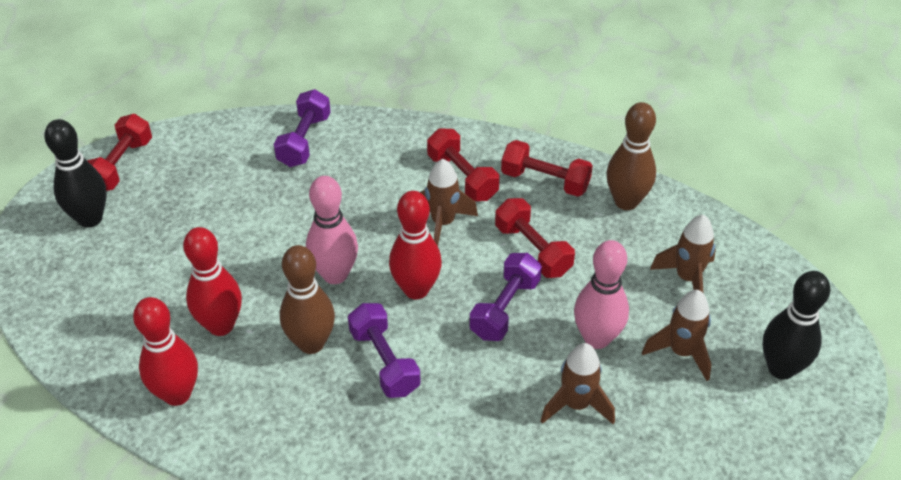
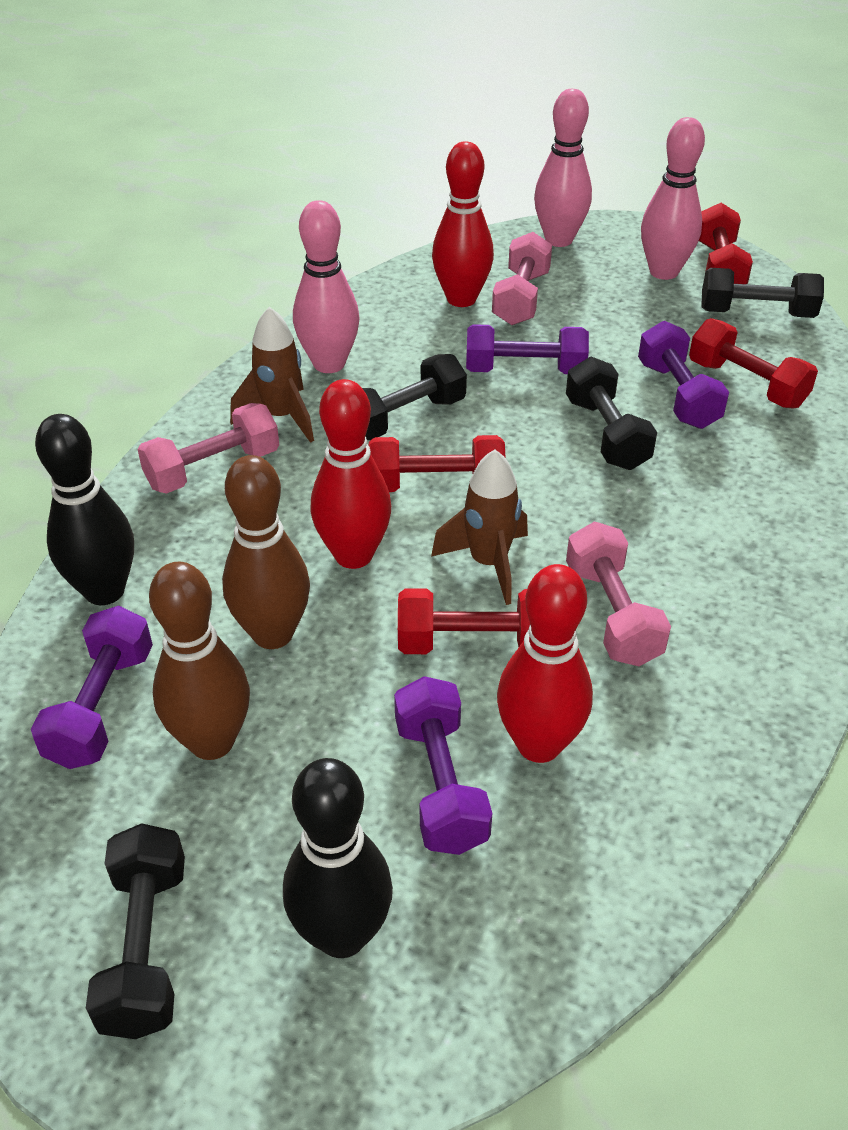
black dumbbell: none = 0 -> [86,823,185,1039] [362,354,467,440] [566,357,657,470] [701,268,824,318] = 4
brown rocket: [420,159,478,246] [541,343,615,424] [642,290,711,381] [650,215,716,292] = 4 -> [230,307,314,443] [431,450,528,605] = 2
pink bowling pin: [306,176,358,284] [574,240,629,349] = 2 -> [293,200,360,373] [534,89,592,247] [641,117,705,280] = 3
pink dumbbell: none = 0 -> [137,403,279,494] [492,232,552,325] [566,521,671,666] = 3
purple dumbbell: [274,89,331,167] [348,303,421,398] [469,253,542,341] = 3 -> [31,606,153,769] [394,676,492,855] [466,324,589,374] [638,321,729,429] = 4

